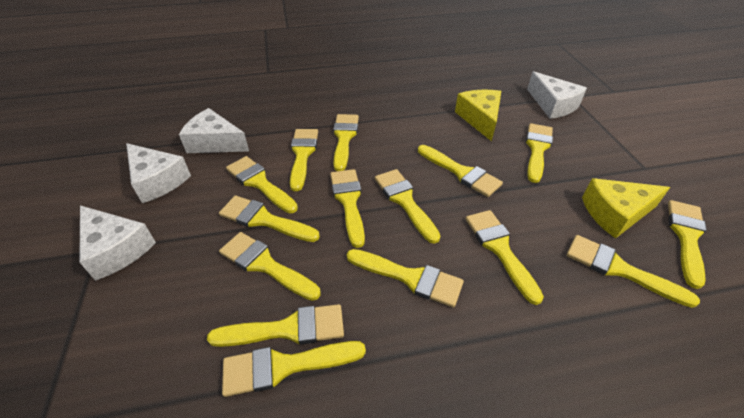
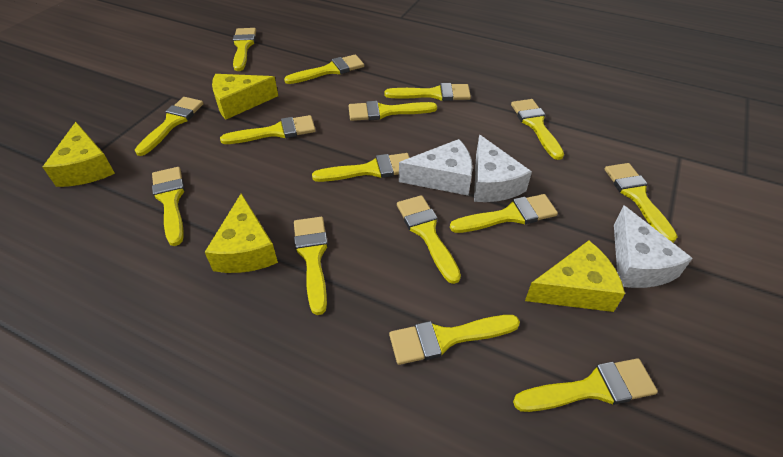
white cheese: [79,205,156,281] [126,143,191,203] [179,108,249,153] [527,71,587,119] = 4 -> [399,139,473,196] [474,135,532,202] [614,205,693,288] = 3
yellow cheese: [455,90,501,141] [582,178,670,239] = 2 -> [43,122,115,187] [205,193,278,273] [212,74,278,120] [525,241,625,312] = 4

